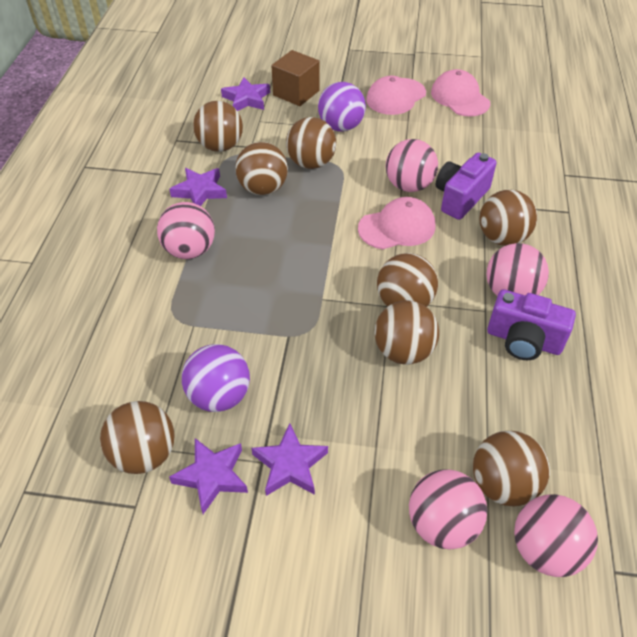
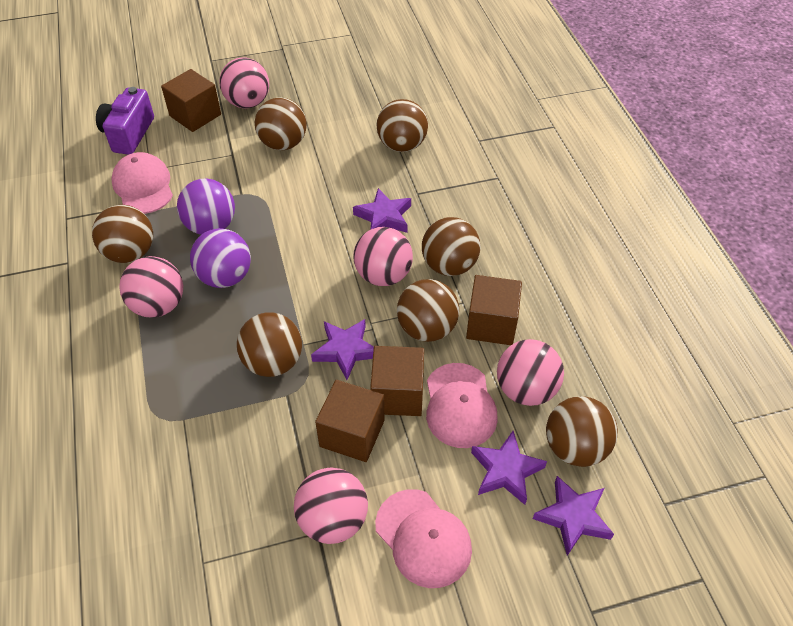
brown ball: [100,401,175,474] [193,101,243,152] [235,142,288,195] [286,117,336,169] [374,300,439,365] [377,253,438,307] [473,431,550,507] [480,190,537,246] = 8 -> [92,205,153,263] [237,312,302,377] [254,97,307,150] [377,99,428,152] [397,279,459,342] [422,217,481,276] [546,396,618,467] = 7
brown cube: [271,50,320,106] = 1 -> [161,69,221,132] [315,380,385,462] [370,346,424,416] [466,275,522,345] = 4
purple camera: [435,153,497,220] [487,289,576,360] = 2 -> [96,87,154,155] = 1

